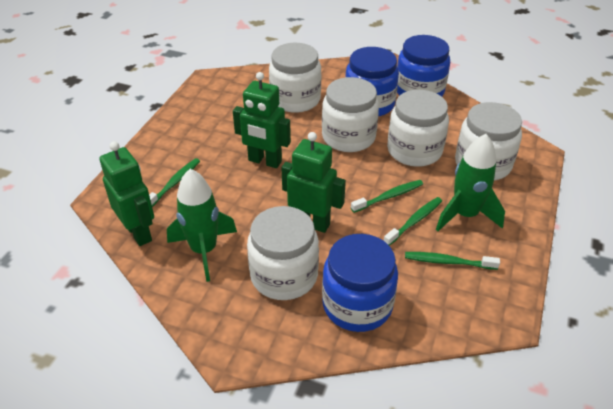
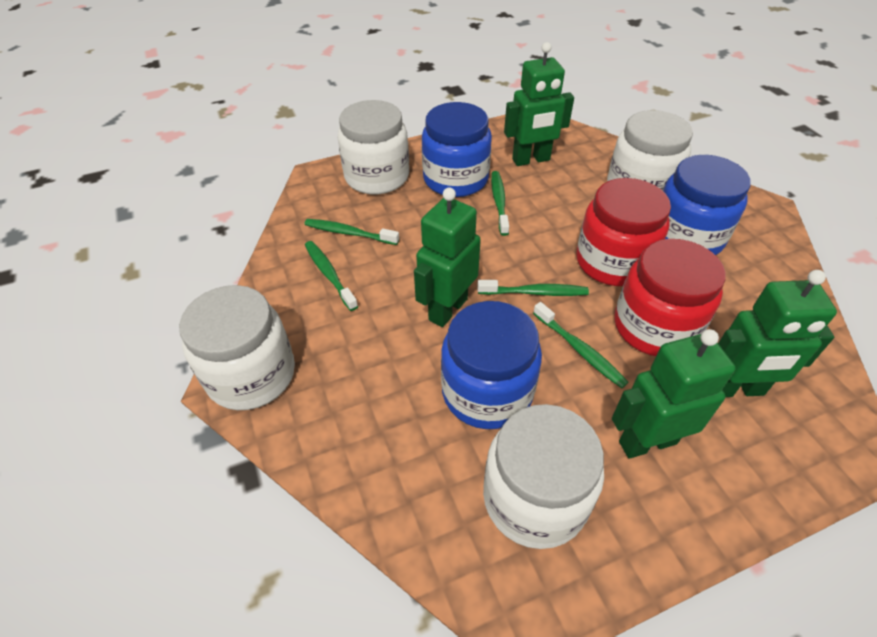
green robot: [99,141,154,246] [233,72,291,168] [281,132,346,233] = 3 -> [414,188,481,327] [504,42,574,166] [612,329,736,459] [718,270,837,397] = 4
green rocket: [167,169,237,282] [436,134,505,231] = 2 -> none = 0
green toothbrush: [149,158,200,207] [351,180,423,213] [384,197,442,245] [405,252,500,270] = 4 -> [304,219,399,245] [305,241,358,311] [477,280,589,296] [491,171,509,236] [533,302,629,388] = 5
red jar: none = 0 -> [576,178,671,286] [614,239,725,356] = 2
white jar: [247,206,319,300] [269,43,321,113] [322,77,379,152] [387,90,449,167] [455,102,522,180] = 5 -> [179,285,295,410] [338,100,409,195] [483,404,604,549] [607,110,693,191] = 4

